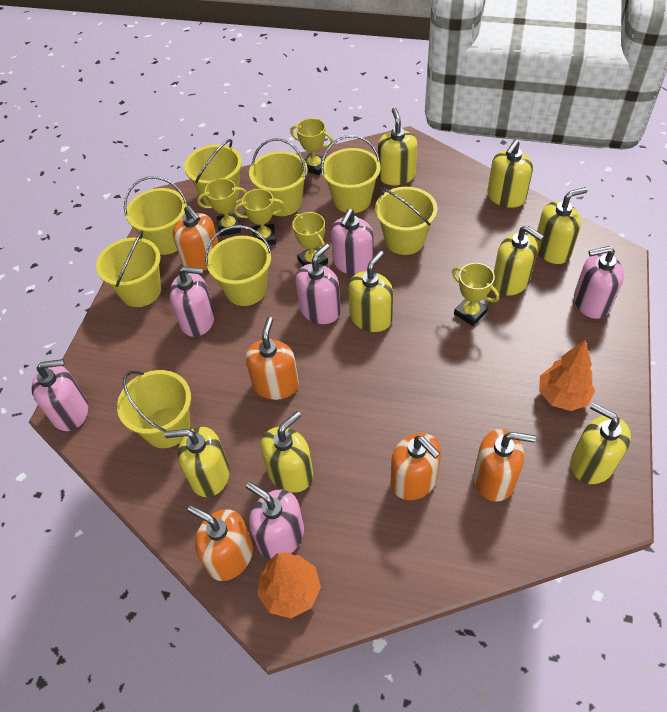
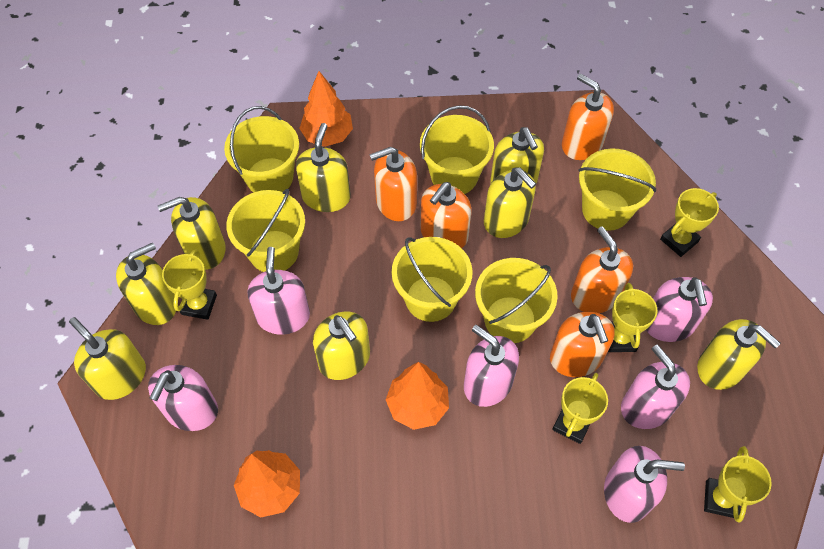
orange tree: [257,552,321,618] [539,340,595,411] = 2 -> [234,450,300,517] [299,71,353,147] [386,362,449,430] = 3
yellow bucket: [96,231,161,307] [117,370,191,448] [124,176,188,255] [184,139,242,205] [205,225,272,306] [249,138,308,216] [321,135,380,213] [375,187,437,255] = 8 -> [224,106,299,193] [226,189,305,272] [392,237,472,322] [420,105,494,194] [475,258,558,343] [578,149,656,231] = 6

